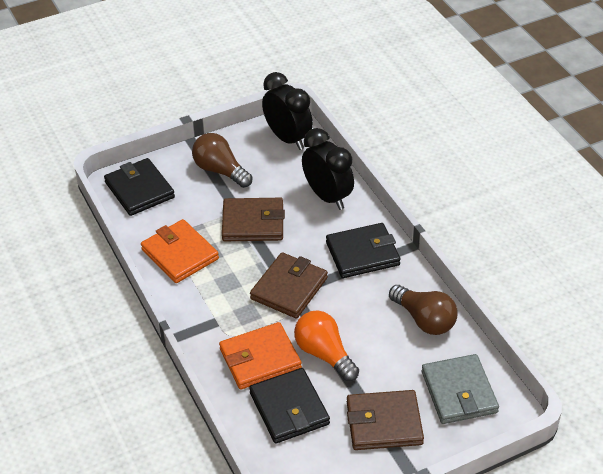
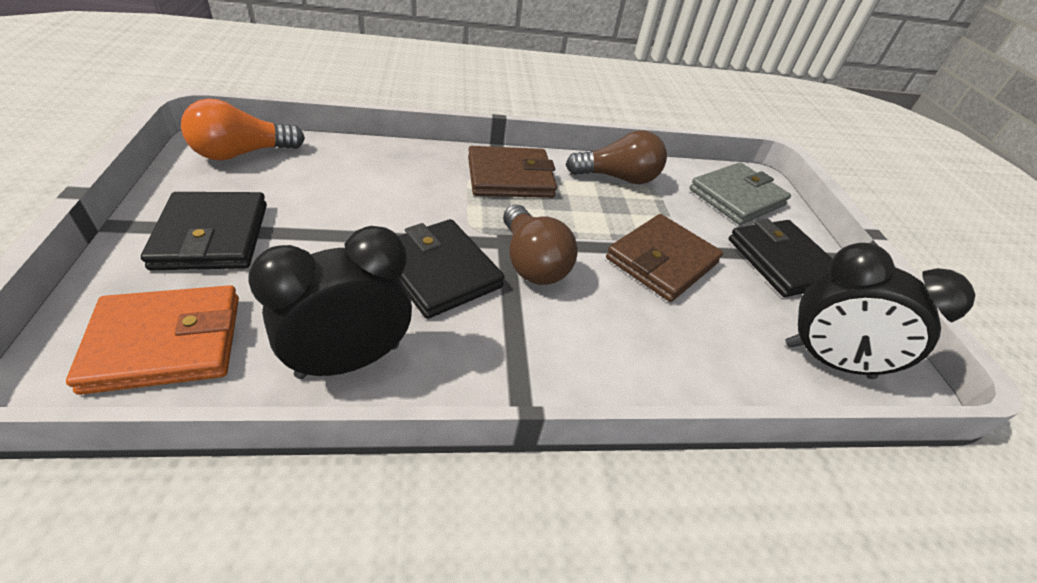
brown wallet: [222,198,285,241] [250,252,328,319] [347,390,424,450] = 3 -> [468,146,557,198] [606,214,723,302] = 2
orange wallet: [141,219,219,283] [219,322,302,390] = 2 -> [66,285,239,395] = 1

